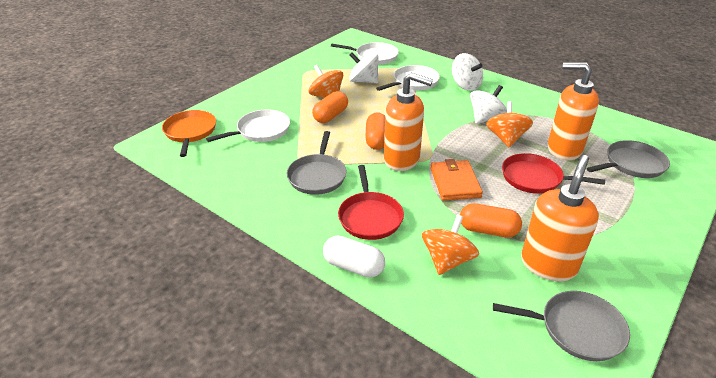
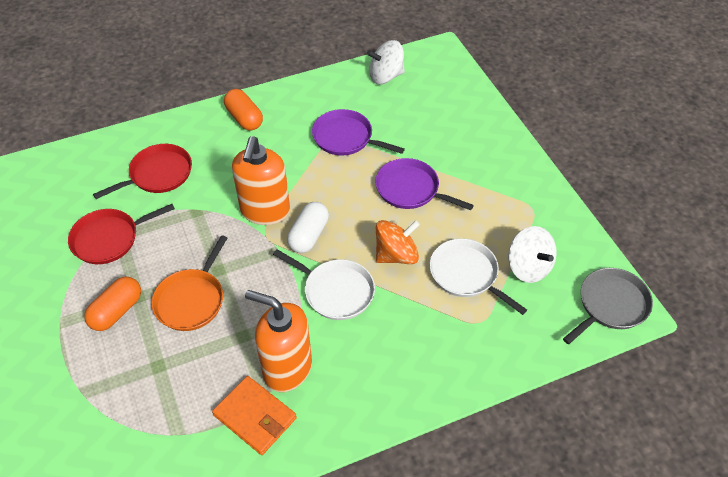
grey pan: [287,131,346,195] [493,291,630,361] [586,140,670,178] = 3 -> [563,268,653,344] = 1
orange capsule: [312,91,348,123] [365,112,385,150] [460,203,522,237] = 3 -> [84,277,141,331] [224,89,263,131] = 2
orange soap dispenser: [384,73,433,171] [521,155,599,281] [548,63,599,160] = 3 -> [232,136,290,225] [245,290,312,392] = 2
orange spinning top: [309,65,343,98] [422,215,479,275] [486,101,533,147] = 3 -> [376,220,420,264] = 1
purple pan: none = 0 -> [312,109,405,156] [375,158,474,210] = 2
white pan: [206,109,290,142] [331,42,399,65] [376,65,440,91] = 3 -> [273,249,375,320] [429,238,527,315] = 2
white spinning top: [349,52,378,83] [452,53,483,91] [470,85,507,124] = 3 -> [367,40,405,84] [508,226,557,283] = 2

